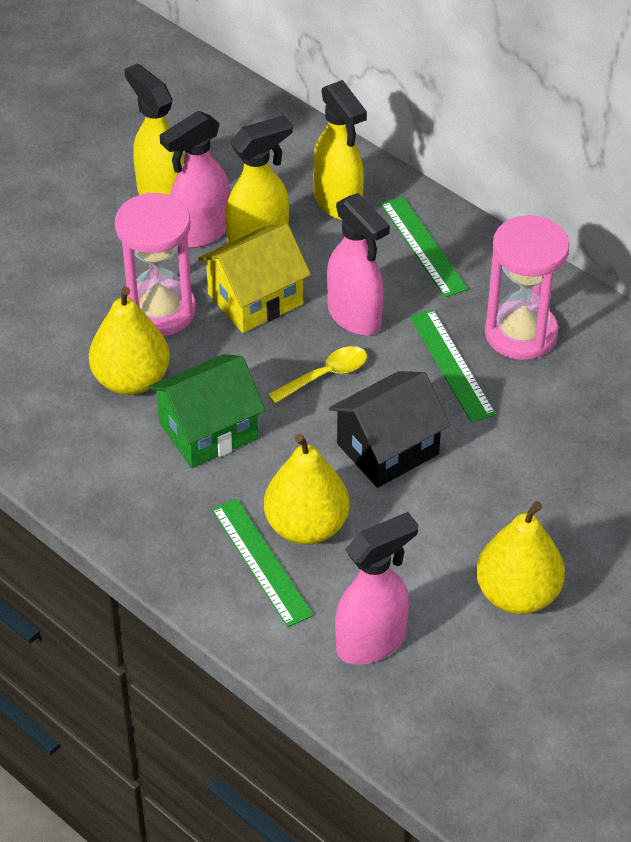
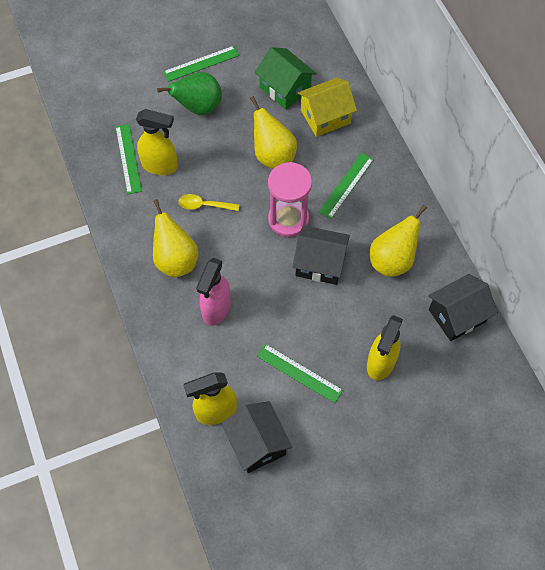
black house: [329,371,450,488] = 1 -> [221,401,292,473] [293,225,350,285] [428,274,498,341] = 3
green pear: none = 0 -> [157,72,222,115] = 1
green ruler: [212,499,313,627] [381,196,468,297] [409,309,496,423] = 3 -> [116,124,142,194] [163,46,239,82] [257,344,343,403] [319,153,374,219] = 4
pink hourglass: [115,192,196,336] [485,215,569,360] = 2 -> [268,162,312,237] = 1
pink spray bottle: [160,111,230,248] [327,193,390,335] [335,512,418,665] = 3 -> [196,258,231,326] = 1

